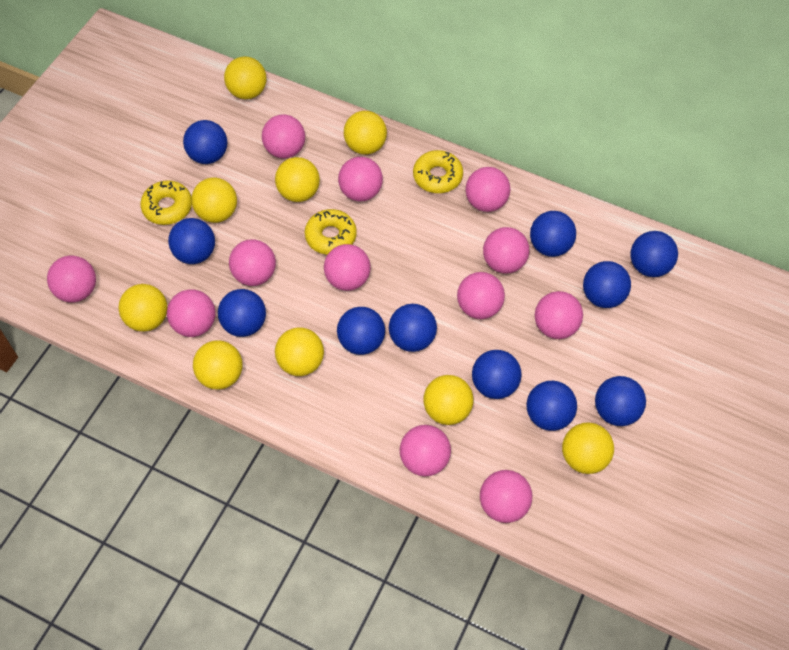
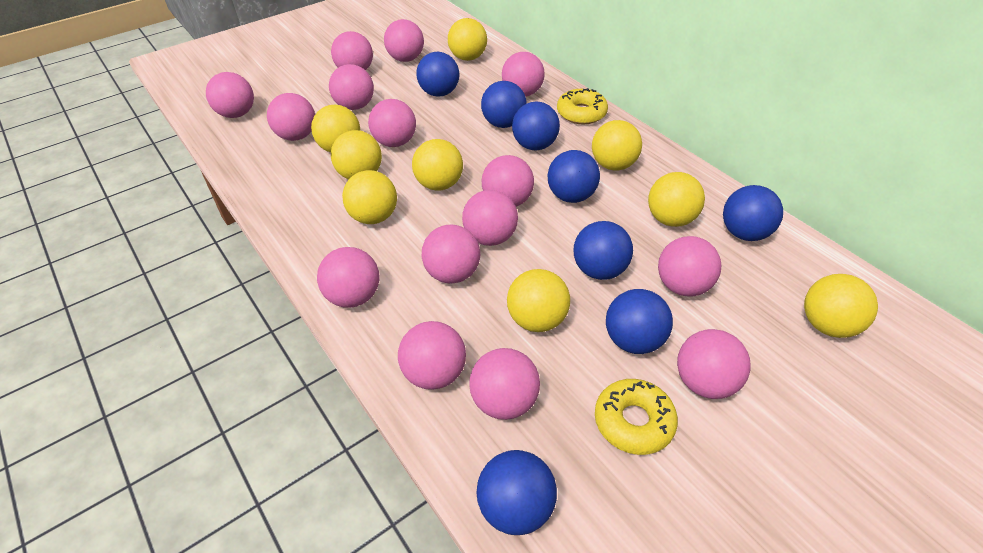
blue ball: [168,218,215,264] [183,120,227,164] [218,289,266,337] [337,307,385,355] [389,304,437,352] [472,350,522,399] [527,381,577,431] [530,211,576,257] [583,261,631,308] [595,376,646,426] [630,231,678,277] = 11 -> [416,52,459,97] [476,450,557,535] [481,81,527,128] [512,102,560,150] [547,150,600,203] [574,221,633,280] [606,289,673,354] [723,185,783,241] = 8
pink ball: [47,256,96,303] [167,289,216,337] [229,239,276,286] [262,114,305,158] [324,244,371,291] [338,157,383,201] [400,425,451,476] [457,272,505,319] [465,167,510,212] [480,470,532,523] [483,227,529,274] [535,291,583,339] = 12 -> [206,72,254,118] [267,93,315,141] [317,247,380,308] [329,64,374,110] [331,31,373,70] [368,99,416,147] [384,19,424,62] [398,321,466,390] [422,225,480,283] [462,190,518,246] [469,348,540,420] [482,155,534,207] [502,52,545,97] [658,236,721,297] [677,329,751,399] = 15
yellow donut: [140,180,192,225] [305,209,357,255] [413,150,463,193] = 3 -> [557,88,608,124] [595,379,678,455] = 2

